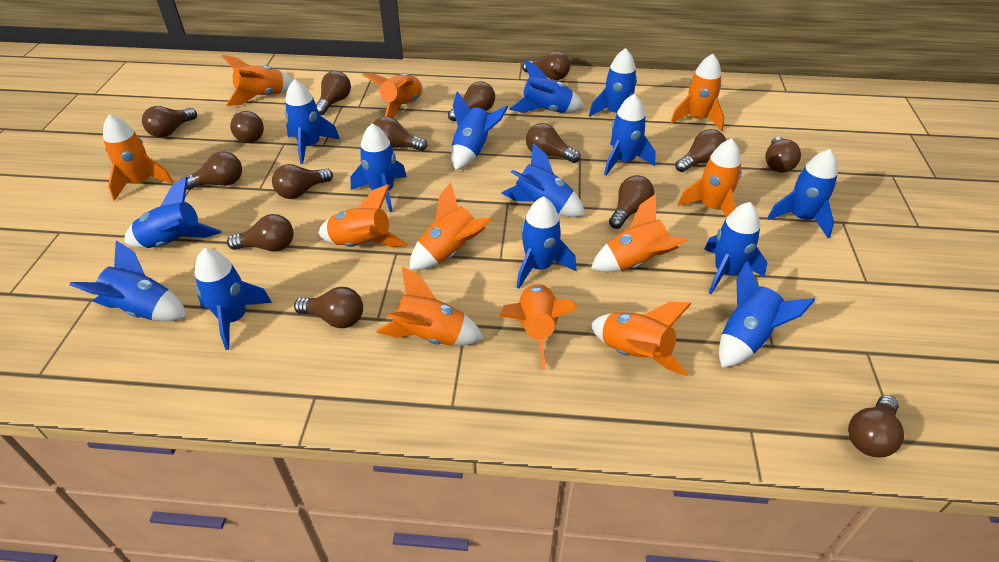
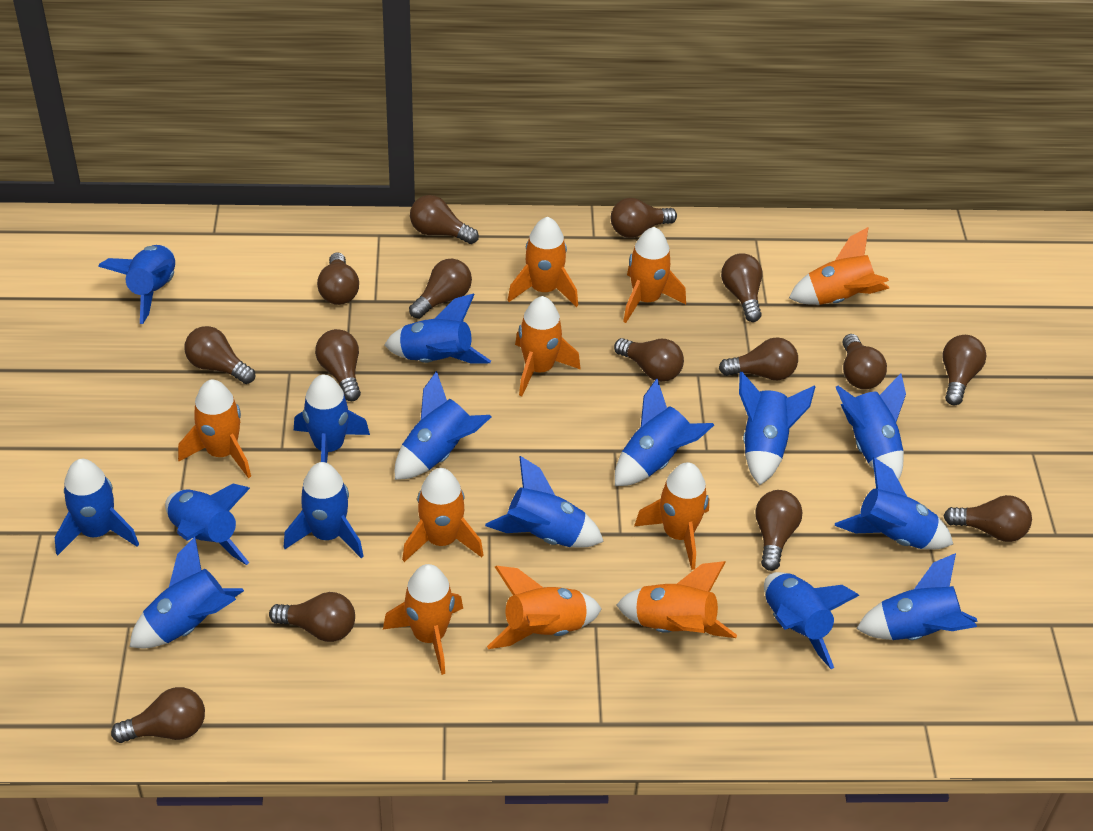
blue rocket: [69,240,187,321] [124,177,221,248] [194,248,272,350] [285,79,340,164] [350,123,407,212] [451,91,508,170] [501,143,585,217] [509,60,584,113] [517,196,576,289] [589,48,637,117] [604,94,656,176] [704,202,767,294] [719,261,815,368] [767,149,838,238] = 14 -> [55,459,139,555] [98,245,175,324] [130,537,244,648] [165,484,250,565] [284,462,364,558] [294,374,370,463] [385,294,491,364] [395,371,492,480] [485,456,604,547] [615,378,714,486] [739,372,815,485] [764,572,859,669] [835,457,953,550] [836,374,906,480] [856,553,978,640] = 15
orange rocket: [103,114,174,201] [222,55,293,106] [318,184,408,247] [362,73,423,118] [376,266,484,346] [409,182,492,270] [499,284,577,369] [591,194,687,272] [591,302,692,376] [670,54,725,131] [678,138,742,218] = 11 -> [178,379,251,478] [383,564,463,675] [402,468,483,562] [487,566,602,649] [508,217,578,307] [515,296,581,396] [616,561,737,638] [623,227,686,323] [634,462,709,570] [789,227,889,305] = 10

